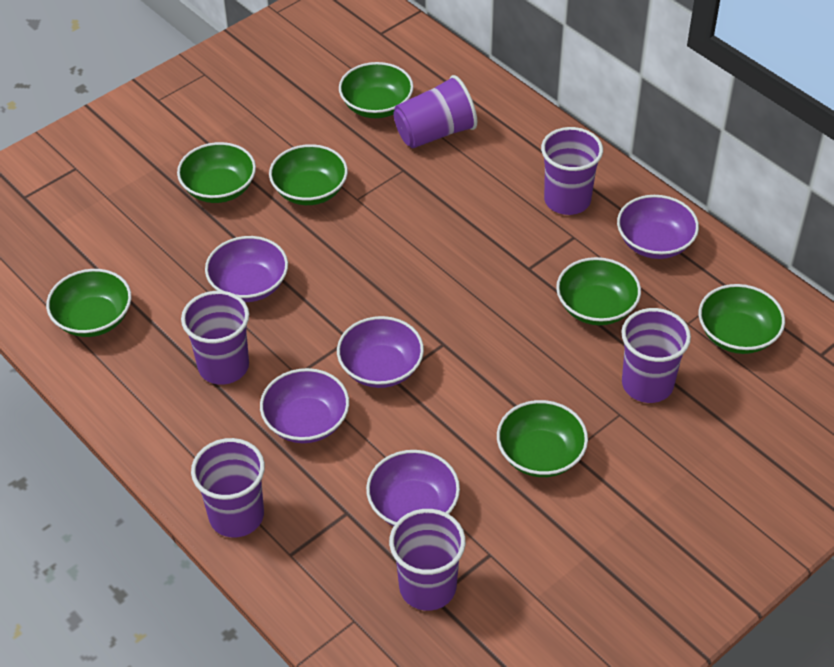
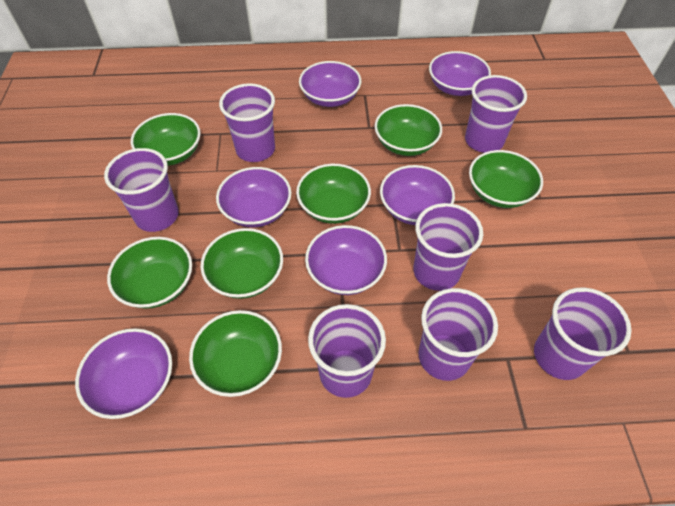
purple bowl: [205,236,288,302] [260,368,349,443] [337,316,424,388] [366,450,460,526] [617,195,699,259] = 5 -> [75,328,172,419] [216,167,291,227] [299,61,361,107] [305,225,387,295] [380,165,455,225] [429,51,491,96] = 6
purple cup: [181,291,249,385] [191,438,265,538] [389,509,466,611] [393,75,477,148] [541,127,603,215] [621,308,691,403] = 6 -> [104,148,179,232] [219,83,275,162] [308,304,386,398] [414,203,483,291] [418,288,498,381] [465,75,527,153] [534,287,632,380] = 7

